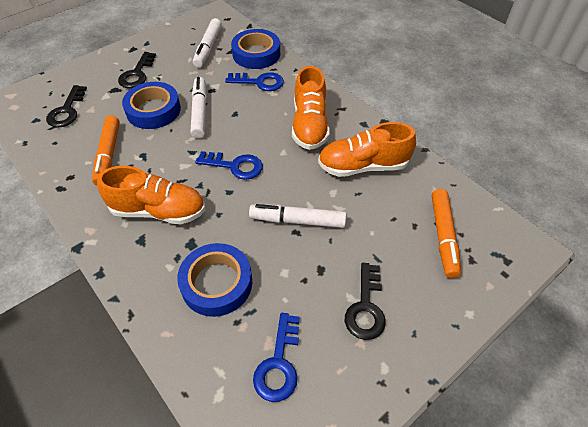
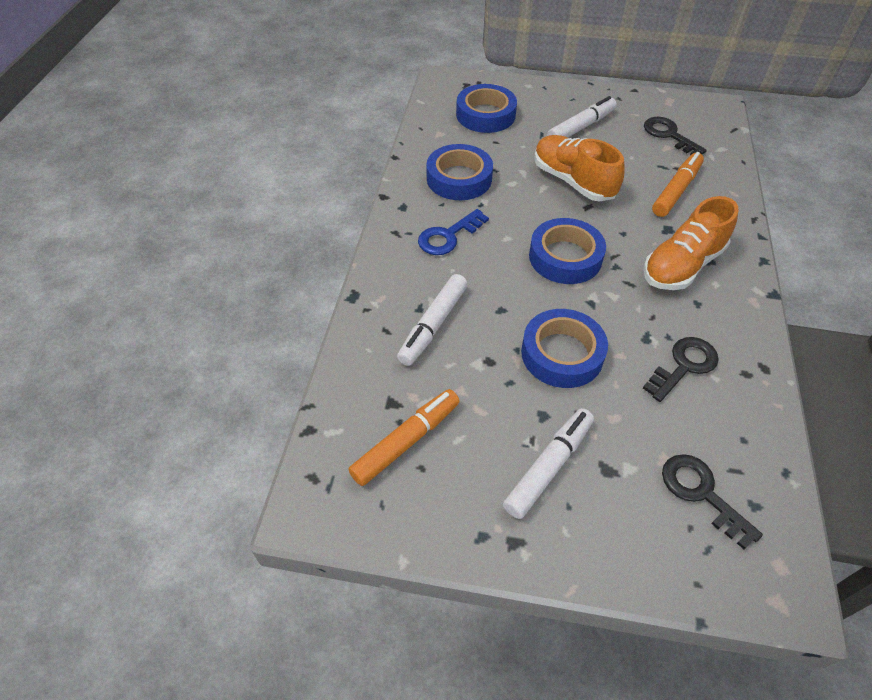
blue key: [195,151,263,180] [225,72,284,91] [253,313,299,402] = 3 -> [418,209,489,255] = 1
blue tape: [122,82,181,129] [177,243,252,317] [231,29,280,69] = 3 -> [427,144,493,200] [456,84,517,133] [521,309,608,388] [529,218,606,284] = 4
orange shoe: [97,166,205,225] [292,66,330,150] [318,122,416,177] = 3 -> [534,135,625,201] [643,196,738,290] = 2

